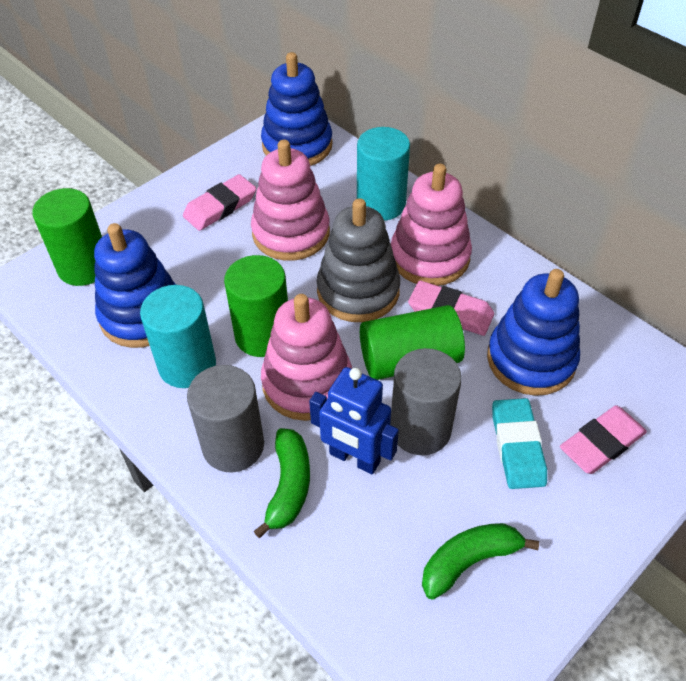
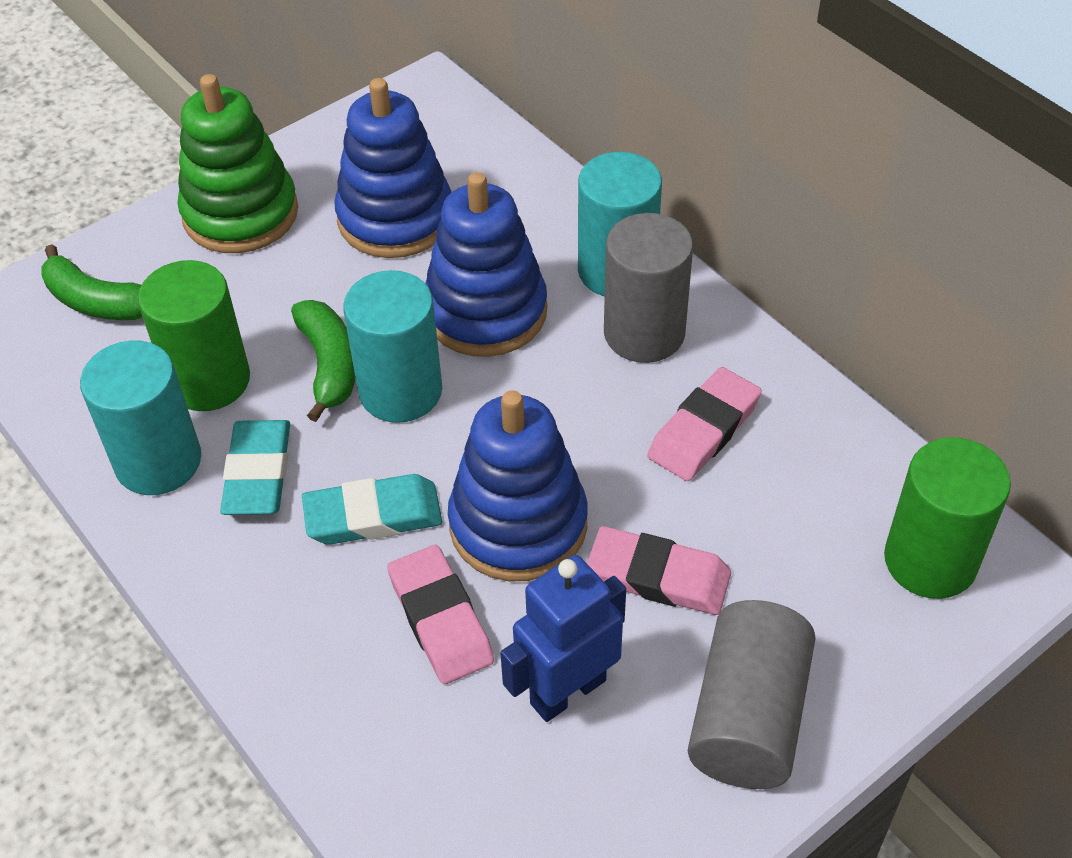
green cylinder: [32,188,102,286] [224,255,288,357] [360,305,465,380] = 3 -> [138,260,250,411] [884,437,1011,599] = 2
green stacking toy: none = 0 -> [178,74,298,253] = 1
grey stacking toy: [317,198,400,322] = 1 -> none = 0
pink stacking toy: [251,140,330,261] [261,294,352,421] [391,164,472,286] = 3 -> none = 0
turquoise cylinder: [140,285,216,388] [357,127,410,221] = 2 -> [80,341,201,495] [343,270,442,423] [578,152,662,297] = 3
turquoise eraser: [492,398,547,489] = 1 -> [220,420,290,515] [302,474,442,545] = 2

